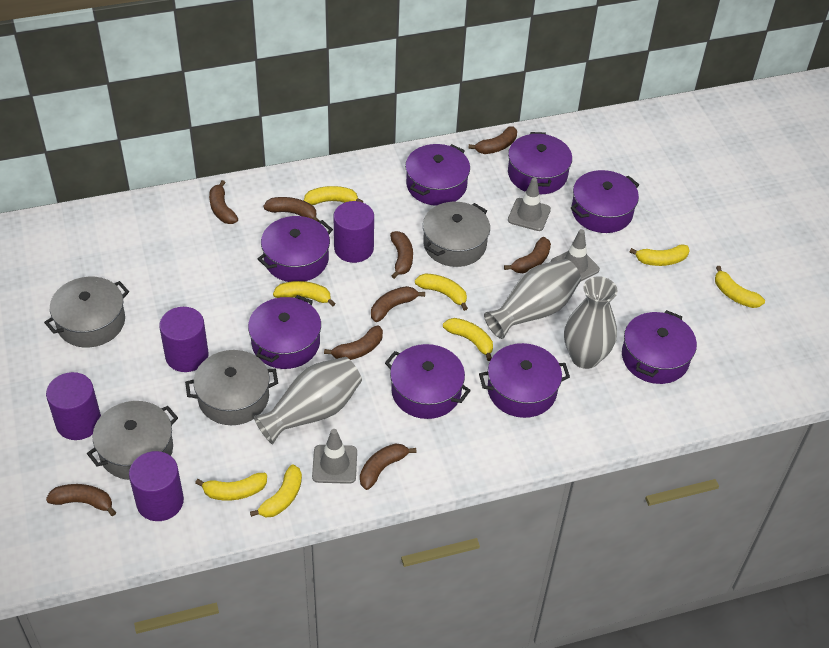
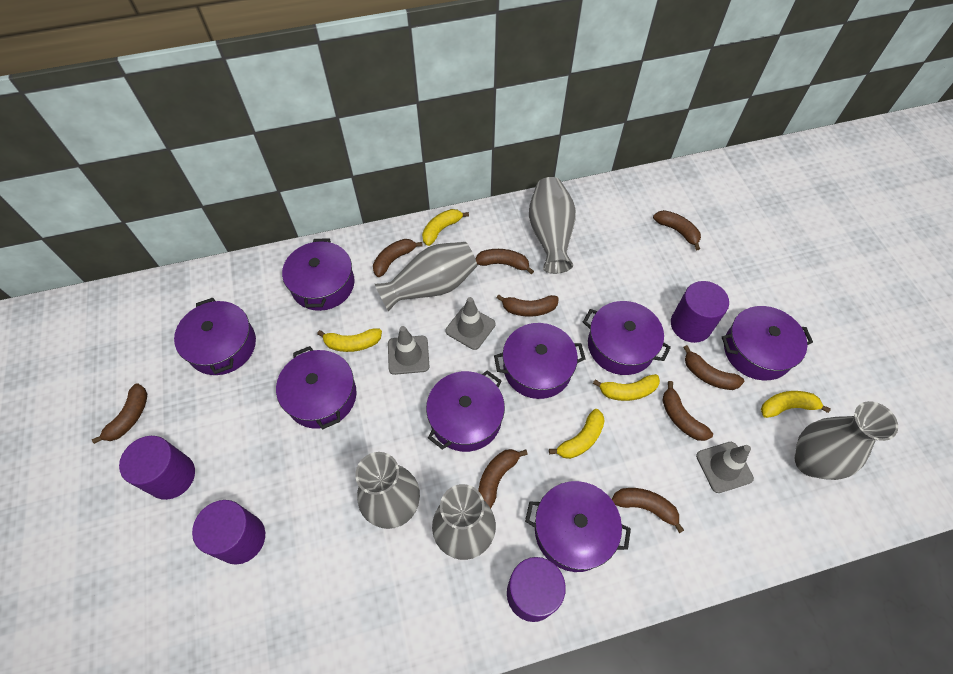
grey pot: [44,277,129,348] [87,401,178,480] [185,350,278,425] [423,202,490,267] = 4 -> none = 0
grey vase: [253,357,362,444] [484,259,581,339] [564,276,618,369] = 3 -> [355,452,420,529] [375,242,477,312] [432,484,496,560] [529,177,576,274] [795,401,898,480] = 5
yellow banana: [195,473,267,501] [250,464,302,517] [273,281,336,306] [304,186,364,205] [415,273,468,311] [443,318,493,361] [629,244,690,266] [715,266,765,308] = 8 -> [317,329,382,352] [422,209,469,246] [549,409,605,459] [593,374,660,401] [761,391,831,418] = 5

